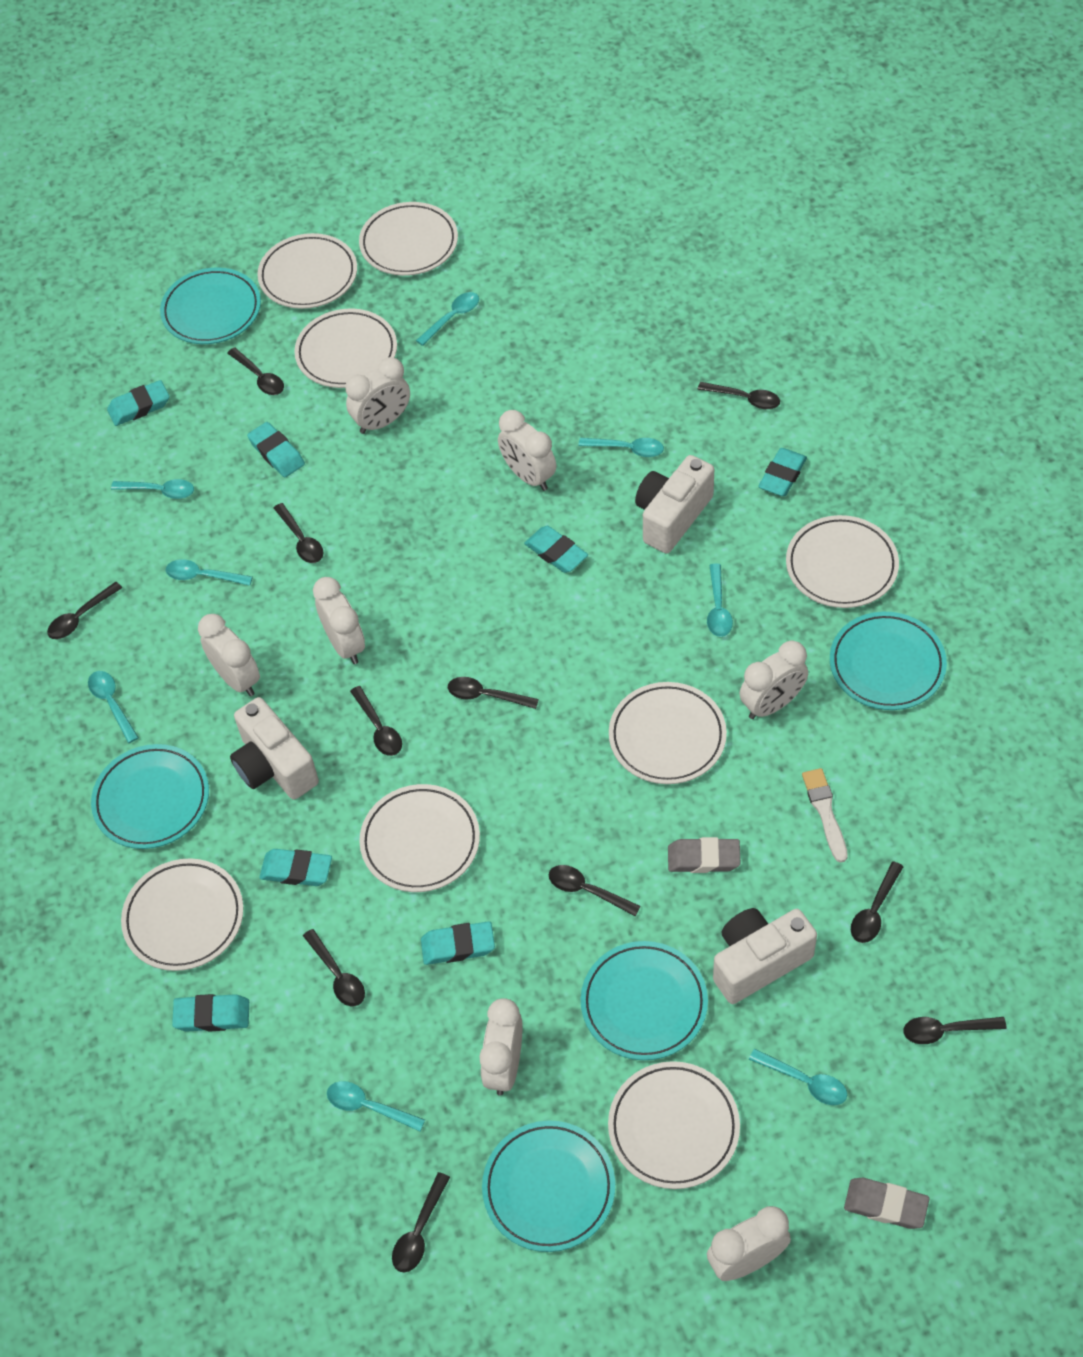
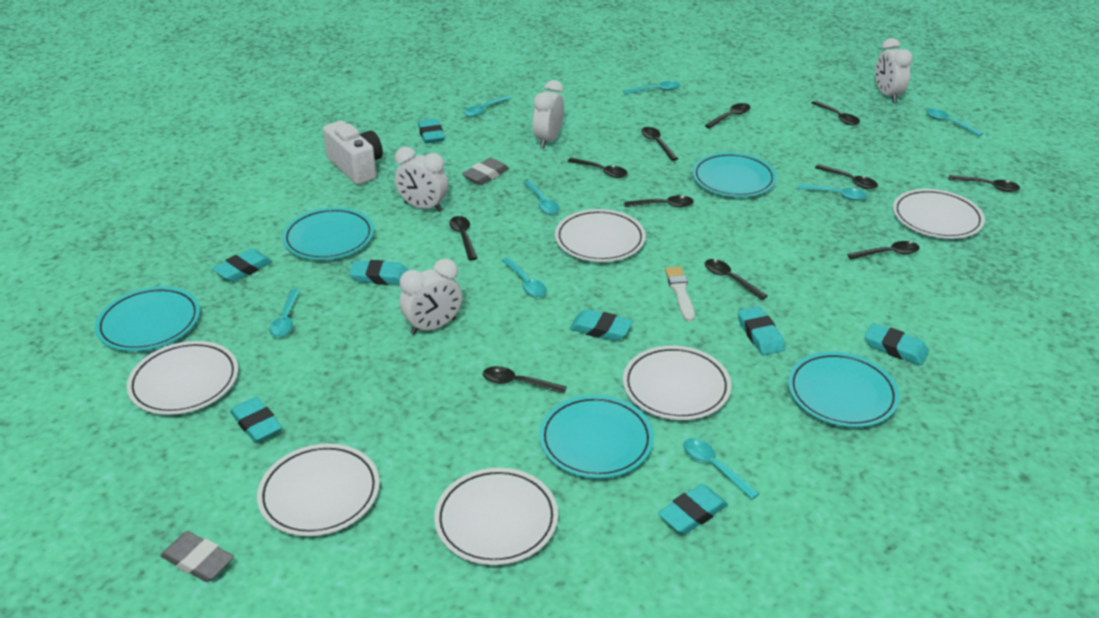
turquoise eraser: [107,380,170,426] [172,994,249,1032] [247,422,305,477] [260,849,332,886] [421,921,495,965] [524,526,588,573] [758,448,807,496] = 7 -> [212,249,272,282] [230,397,282,442] [349,260,409,285] [418,119,445,144] [570,309,633,341] [658,484,728,534] [738,306,785,355] [865,323,929,365] = 8
white camera: [230,697,319,800] [635,455,714,554] [713,908,817,1004] = 3 -> [323,121,383,185] = 1
white clock: [198,614,260,696] [313,577,365,664] [345,357,410,434] [479,998,523,1095] [498,410,556,491] [707,1206,791,1281] [740,641,808,719] = 7 -> [395,147,448,212] [400,259,462,335] [533,80,564,148] [875,38,913,103] = 4
white plate: [121,858,243,971] [257,233,357,309] [294,309,397,388] [359,202,458,276] [359,784,480,892] [608,1061,740,1189] [609,682,727,784] [786,515,899,608] = 8 -> [127,341,238,415] [257,443,380,536] [434,468,558,565] [555,209,646,262] [623,346,731,420] [893,189,985,239] = 6

